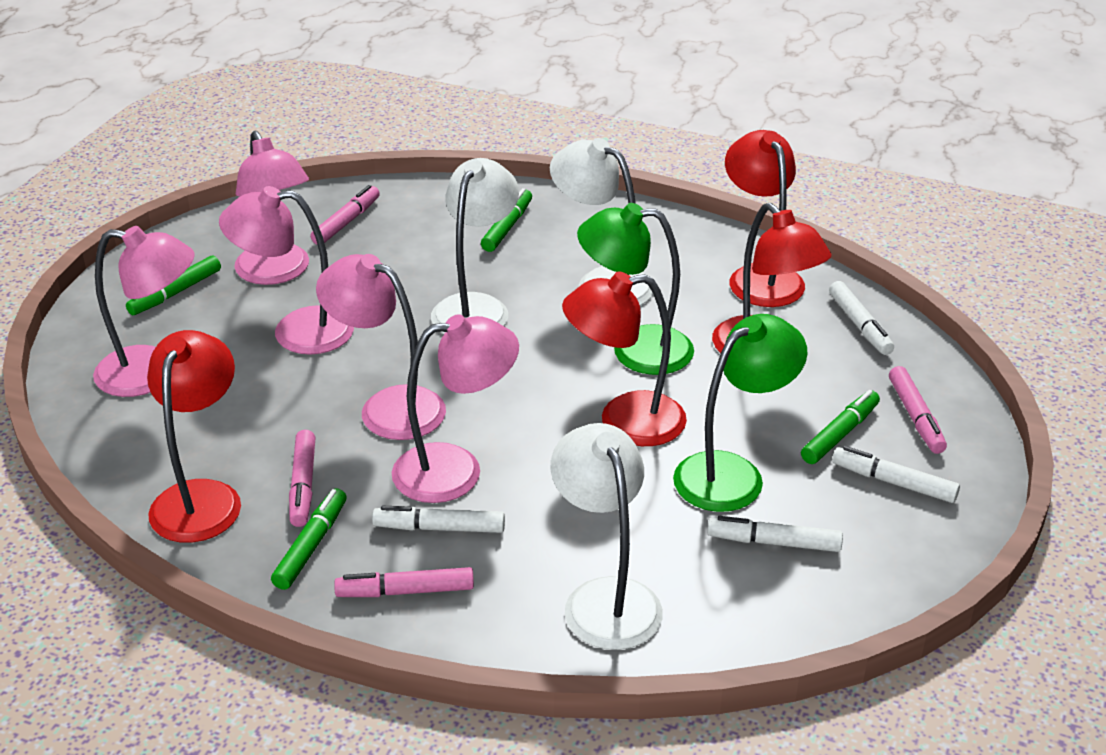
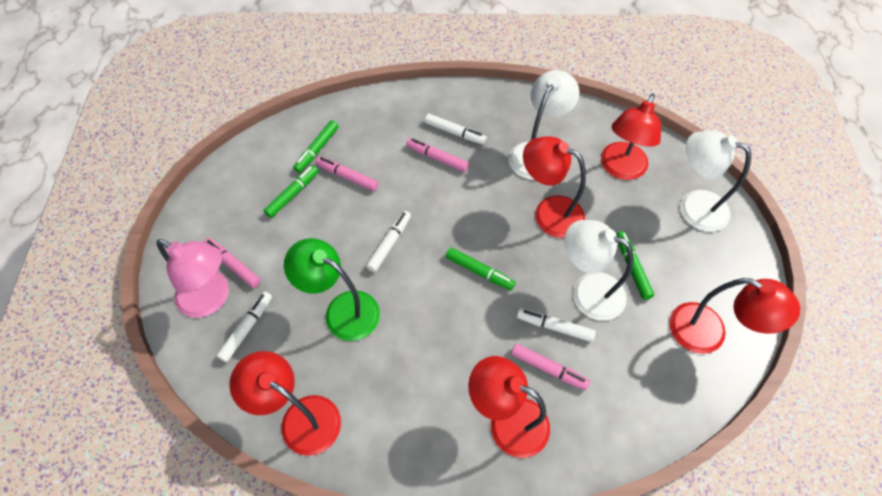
green lamp: [577,203,694,375] [673,314,807,512] = 2 -> [284,238,380,341] = 1
pink lamp: [93,226,195,397] [219,186,354,355] [234,131,309,285] [316,254,446,440] [392,314,519,503] = 5 -> [157,239,229,318] = 1
red lamp: [147,330,241,543] [562,271,687,446] [712,203,832,353] [725,130,805,307] = 4 -> [229,351,341,456] [468,356,550,458] [523,136,586,238] [601,94,661,180] [669,278,800,354] = 5

